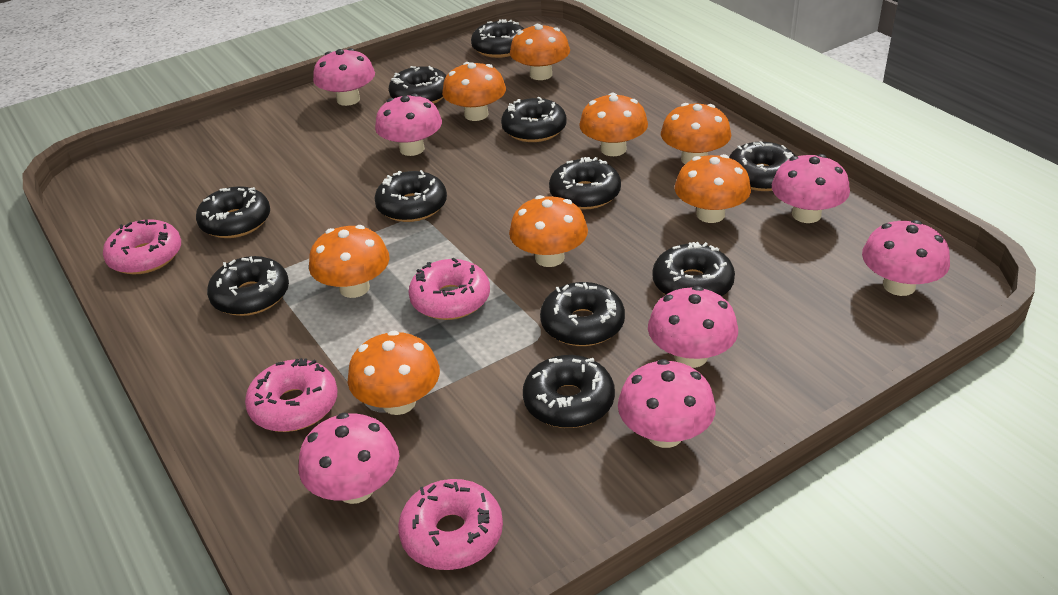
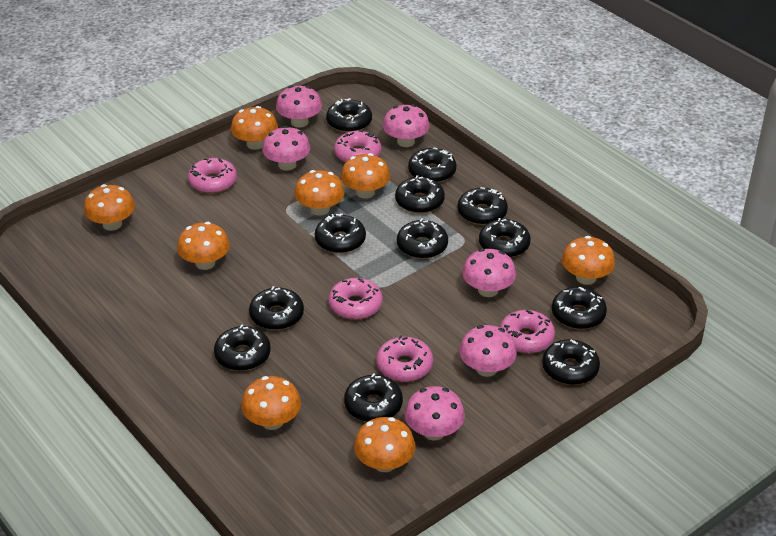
black donut: [196,186,270,238] [207,256,289,316] [374,170,447,222] [389,66,447,104] [471,19,524,58] [501,97,567,142] [523,355,615,428] [540,282,625,346] [549,157,621,210] [652,242,735,297] [729,141,795,191] = 11 -> [214,325,271,371] [249,286,304,330] [315,213,366,253] [326,98,372,133] [344,373,403,422] [395,175,445,213] [397,219,448,259] [408,147,456,183] [457,187,508,225] [479,218,531,258] [542,339,600,385] [552,287,607,329] = 12
pink donut: [103,219,181,274] [245,358,338,432] [398,479,503,570] [408,258,490,320] = 4 -> [188,158,237,194] [328,278,383,320] [334,130,381,163] [376,335,433,382] [500,310,555,353] = 5
pink mushroom: [298,413,399,504] [313,48,375,106] [375,94,442,156] [618,359,716,448] [648,286,738,368] [772,154,850,223] [862,220,950,296] = 7 -> [262,126,310,171] [276,86,322,127] [383,104,430,147] [405,386,465,440] [459,325,517,377] [462,249,516,297] = 6

